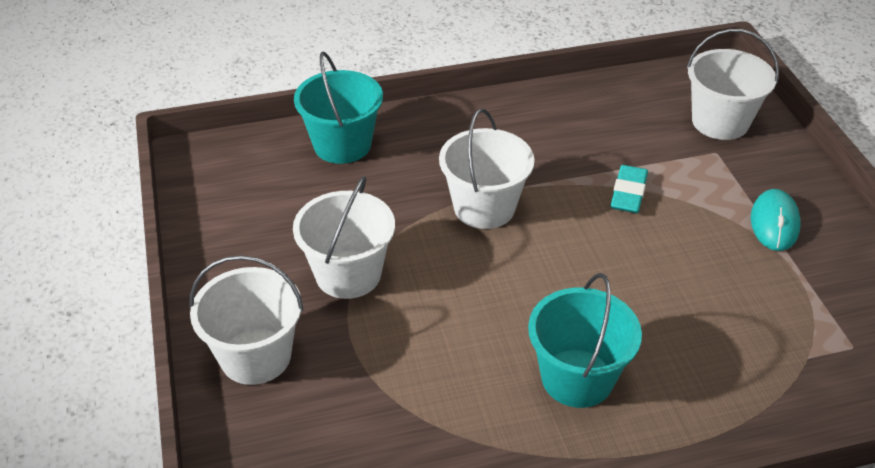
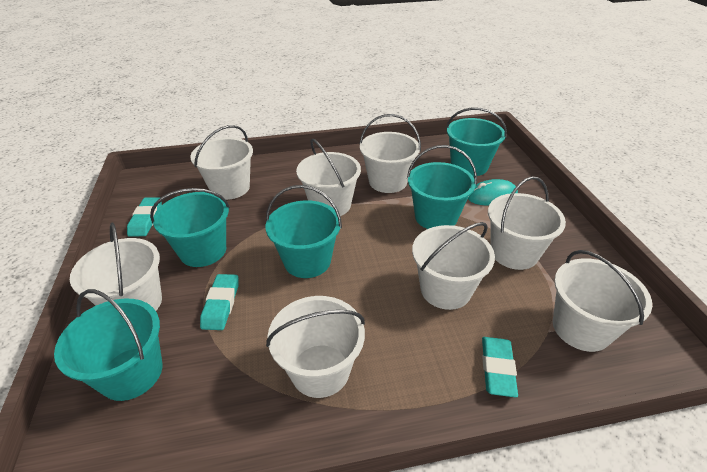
turquoise bucket: [294,52,383,164] [528,273,642,408] = 2 -> [54,289,163,401] [150,188,230,267] [266,185,342,278] [407,145,477,229] [446,107,507,176] = 5
turquoise eraser: [611,165,648,213] = 1 -> [127,197,162,236] [200,274,239,330] [482,337,518,397] = 3
white bucket: [189,255,304,385] [293,176,395,299] [439,109,535,229] [687,29,779,140] = 4 -> [70,223,162,311] [190,125,253,200] [266,296,365,398] [296,138,361,216] [360,114,421,193] [412,222,495,310] [488,176,566,270] [553,250,652,352] = 8

